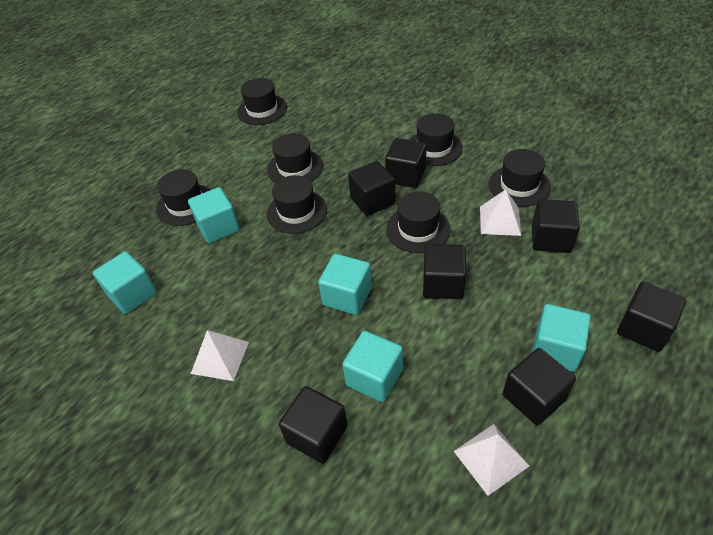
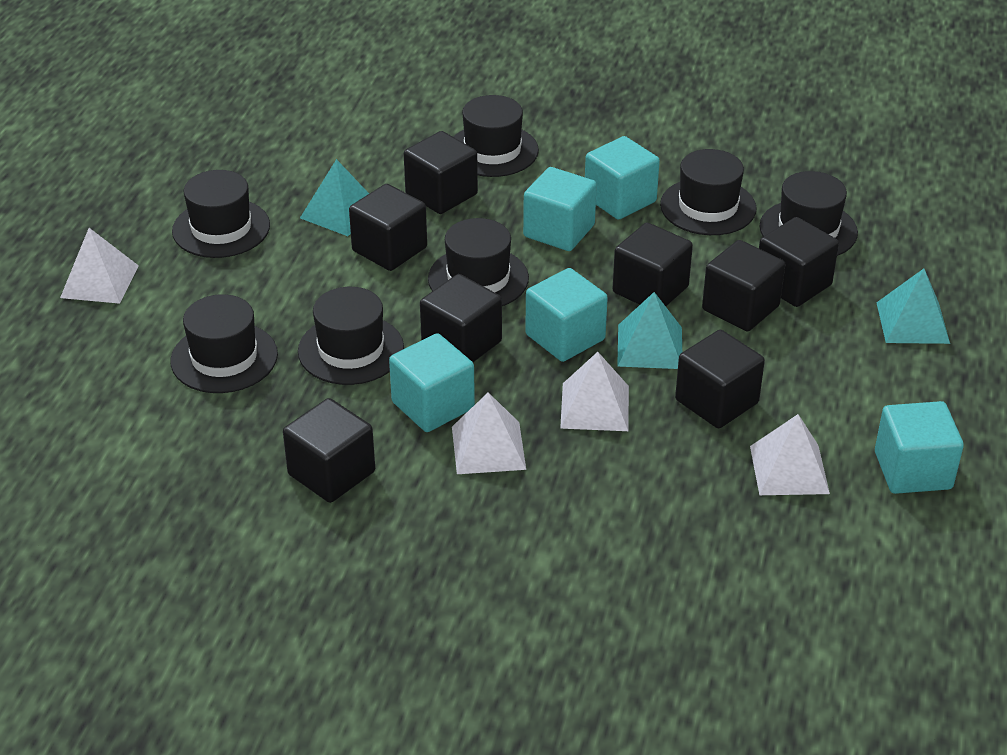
black cube: [279,386,348,464] [348,161,395,216] [385,138,427,188] [423,244,466,299] [503,348,576,426] [532,199,580,253] [617,282,686,352] = 7 -> [283,398,375,503] [349,184,427,271] [404,131,478,214] [420,274,502,362] [613,223,693,306] [675,330,765,428] [702,240,785,331] [759,217,839,307] = 8
turquoise pyramid: none = 0 -> [300,159,369,236] [617,292,682,369] [876,269,950,344] = 3
white pyramid: [191,330,249,381] [454,424,529,496] [480,189,521,236] = 3 -> [60,228,139,304] [452,392,526,474] [560,352,629,431] [750,414,830,495] = 4

